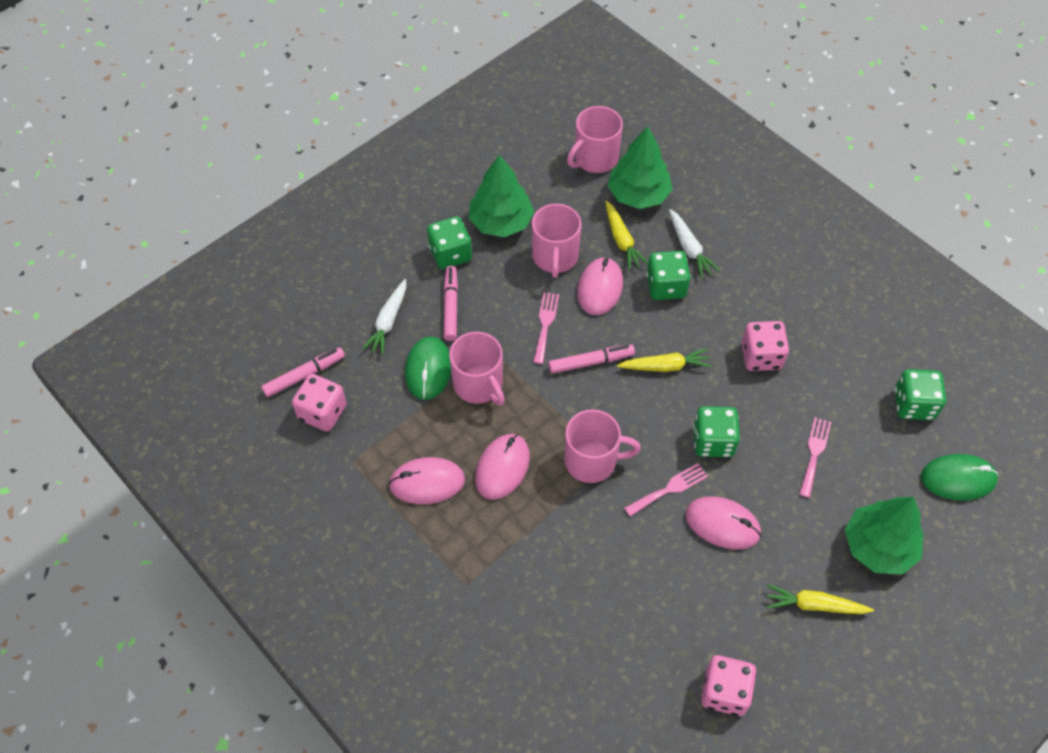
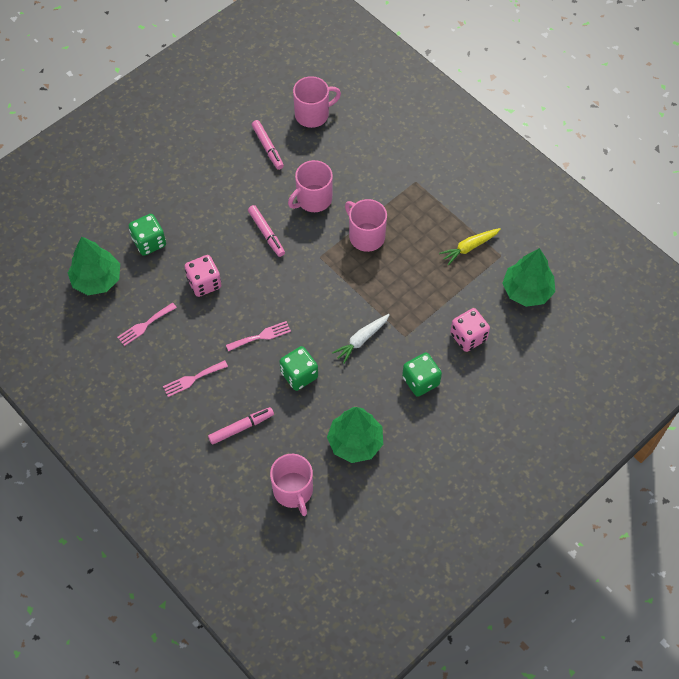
green dice: [427,216,472,269] [646,251,690,300] [693,406,740,457] [895,369,946,420] = 4 -> [129,214,166,256] [279,346,318,391] [402,352,442,397] = 3
green mouse: [405,337,451,400] [921,454,998,501] = 2 -> none = 0
pink dice: [292,374,347,432] [701,655,756,716] [742,321,789,371] = 3 -> [184,255,221,297] [450,308,490,352] = 2
pink mouse: [388,457,465,504] [475,434,530,500] [577,257,623,315] [685,496,761,549] = 4 -> none = 0
white carrot: [362,279,406,355] [669,209,720,278] = 2 -> [332,314,390,364] = 1
yellow carrot: [605,201,648,270] [617,348,712,372] [766,584,874,614] = 3 -> [439,228,501,265] = 1

